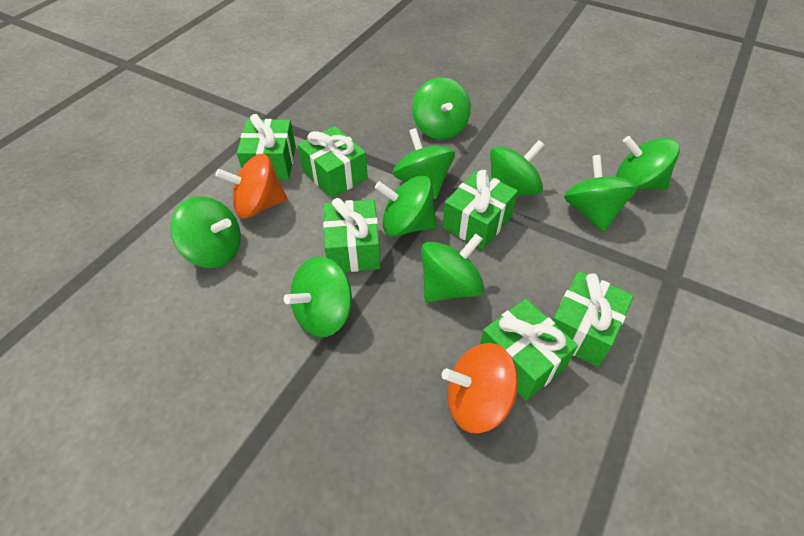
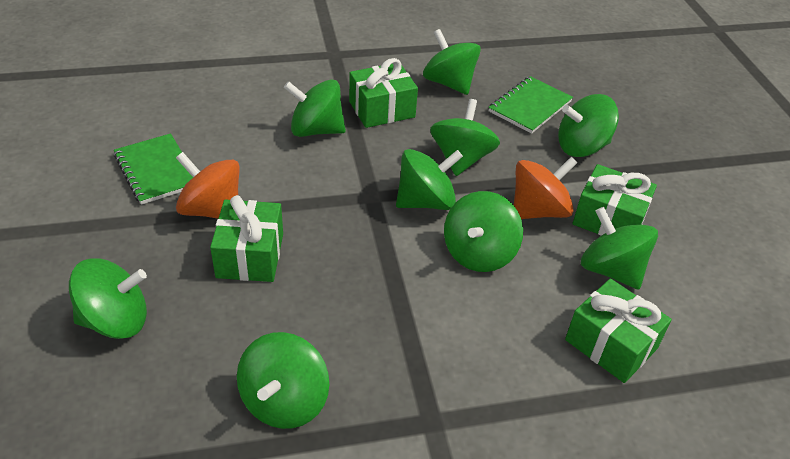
green gift: [237,114,296,180] [298,126,368,198] [323,198,380,272] [443,170,518,250] [480,299,578,401] [553,271,634,367] = 6 -> [210,195,283,282] [349,58,418,128] [565,279,672,383] [573,164,657,236] = 4
green notebook: none = 0 -> [114,133,193,205] [489,76,573,134] = 2

